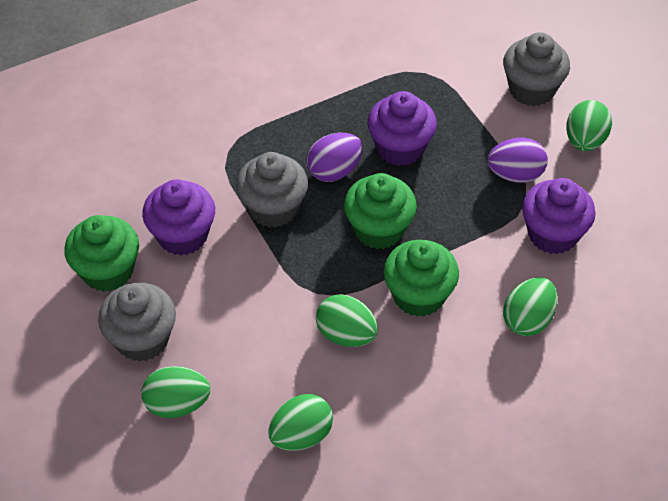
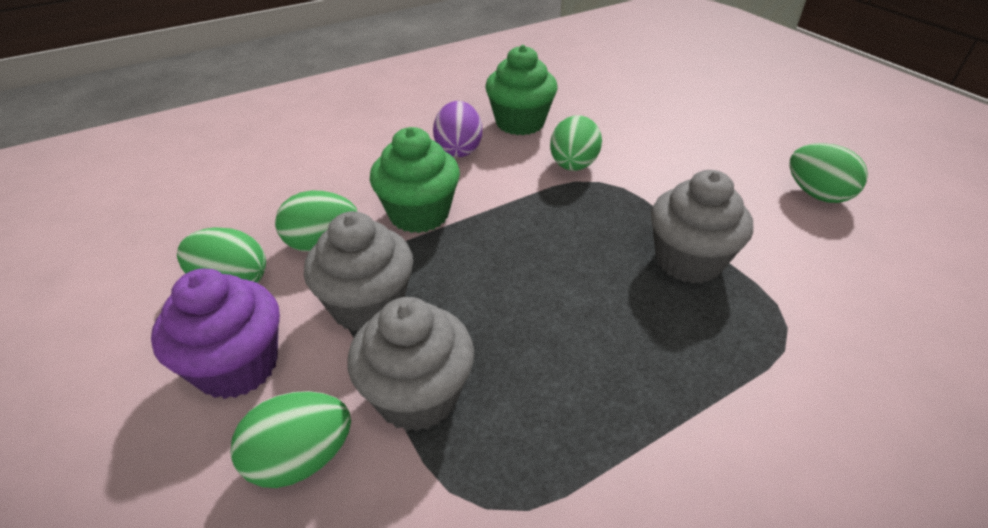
green cupcake: [64,215,139,292] [344,173,417,249] [384,240,459,317] = 3 -> [370,127,460,233] [485,45,558,135] = 2
purple cupcake: [142,179,215,256] [368,91,437,166] [522,178,596,254] = 3 -> [151,269,280,399] = 1
purple egg: [307,133,363,182] [487,138,548,183] = 2 -> [433,101,482,157] = 1

